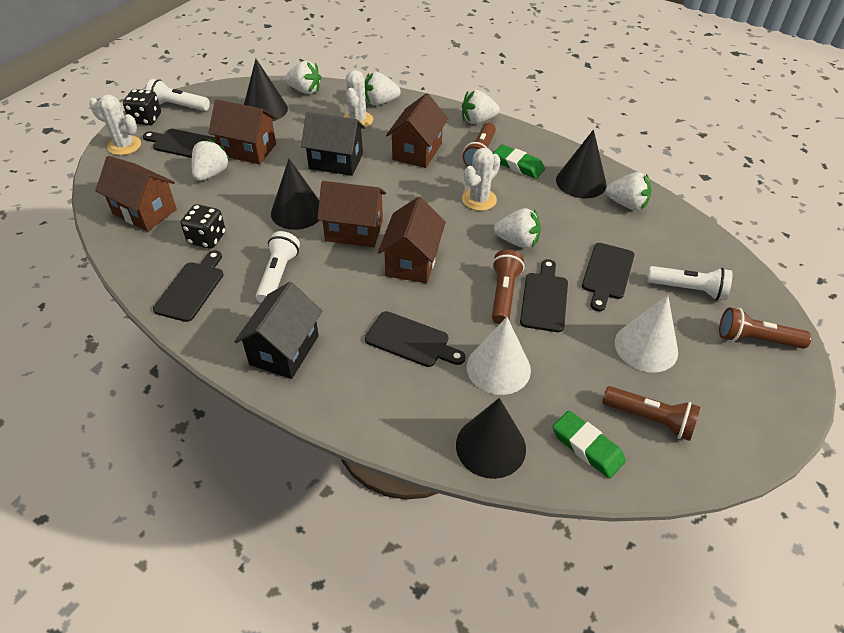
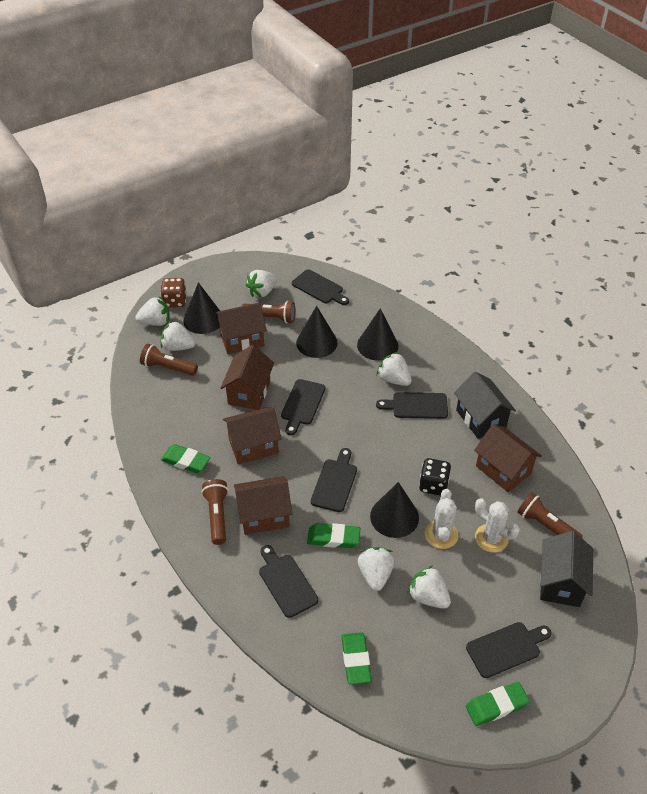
black cutting board: [143,129,217,158] [153,250,223,322] [365,311,466,367] [520,259,568,332] [582,243,634,311] = 5 -> [259,545,318,618] [281,379,325,435] [292,269,349,305] [311,448,357,512] [376,392,448,419] [466,622,552,678] = 6
black dice: [123,89,161,125] [181,204,226,249] = 2 -> [419,458,451,496] = 1
brown dice: none = 0 -> [160,278,186,307] = 1
green eraser: [493,145,545,179] [553,411,626,478] = 2 -> [161,444,210,473] [307,523,361,548] [341,632,372,684] [466,682,530,726] = 4
white cactus: [89,95,141,155] [343,70,373,127] [462,148,500,211] = 3 -> [425,489,458,549] [475,498,520,553] = 2
white cone: [467,317,531,395] [615,295,678,373] = 2 -> none = 0
white flashlight: [146,79,210,111] [256,231,300,303] [647,266,732,300] = 3 -> none = 0

